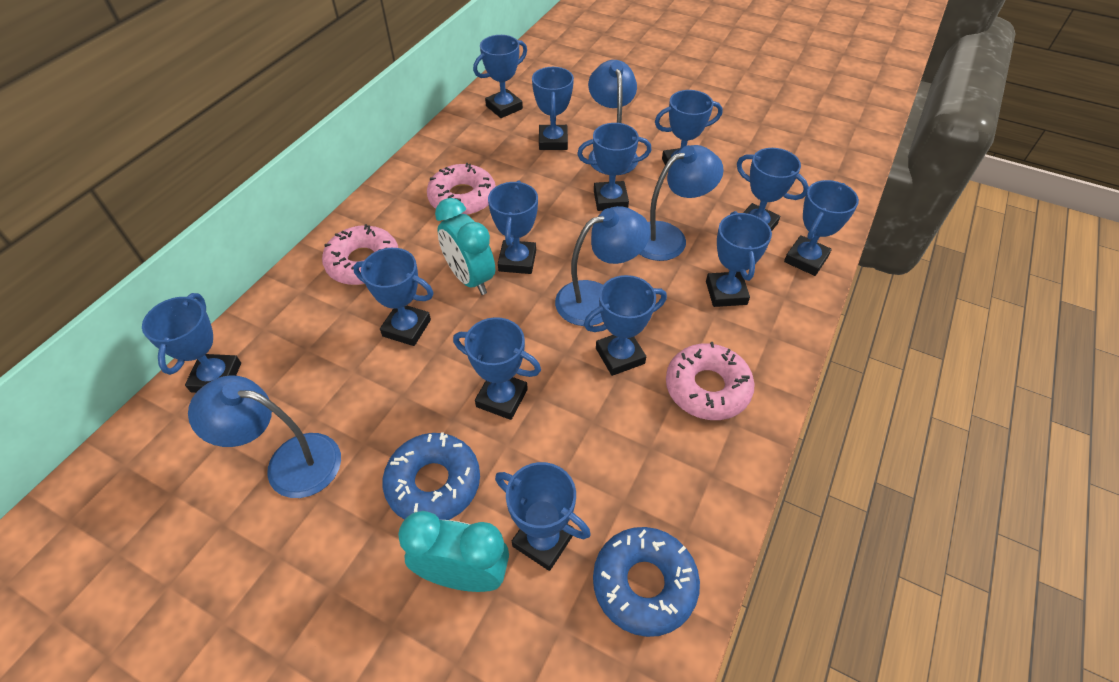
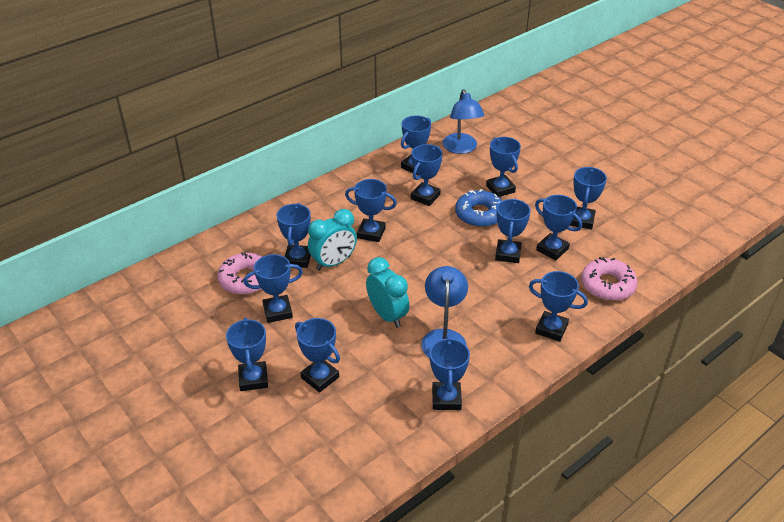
blue donut: [383,432,480,520] [593,527,700,637] = 2 -> [455,189,502,227] = 1
blue lamp: [188,375,341,498] [555,206,650,326] [588,60,638,175] [639,145,724,261] = 4 -> [421,266,468,358] [442,89,484,154] = 2
pink donut: [322,224,398,285] [427,163,496,216] [666,342,754,420] = 3 -> [217,252,263,295] [581,257,638,301] = 2

